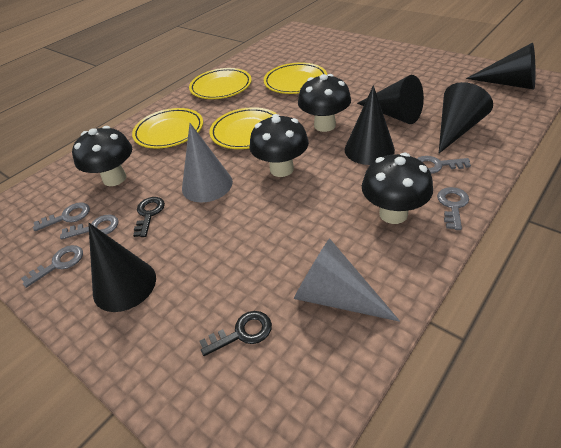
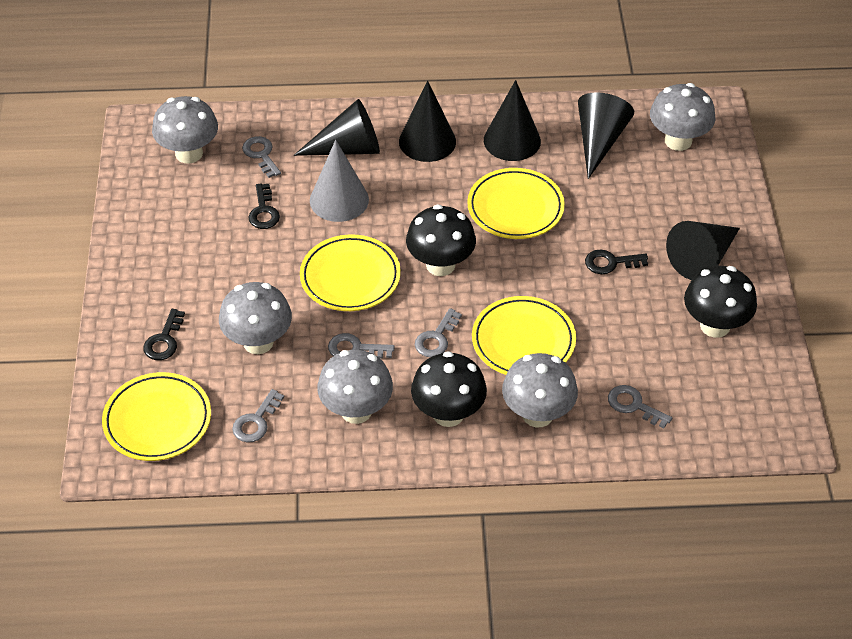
black key: [133,197,165,237] [199,311,272,356] = 2 -> [143,309,185,360] [248,184,280,229] [585,249,648,274] = 3
black mushroom: [72,126,132,186] [249,114,309,177] [298,74,351,132] [362,153,433,224] = 4 -> [406,205,476,276] [411,351,487,427] [684,266,757,338] = 3
grey cone: [182,123,233,202] [294,238,400,322] = 2 -> [310,140,369,222] = 1
grey mushroom: none = 0 -> [152,96,218,164] [219,282,292,354] [317,350,393,424] [502,353,578,427] [650,83,715,151] = 5

